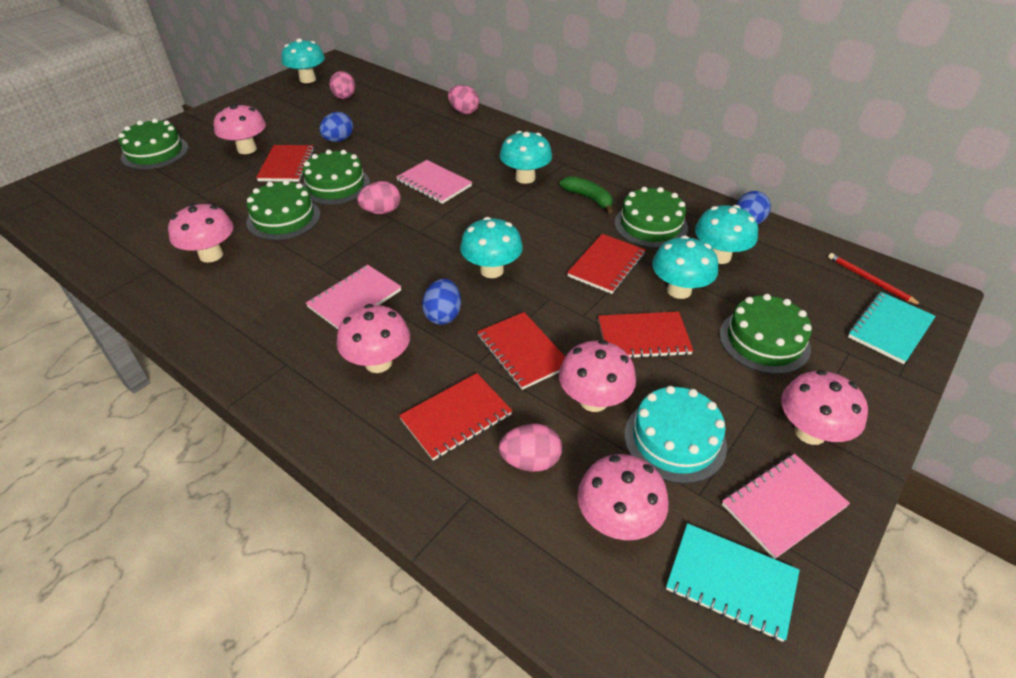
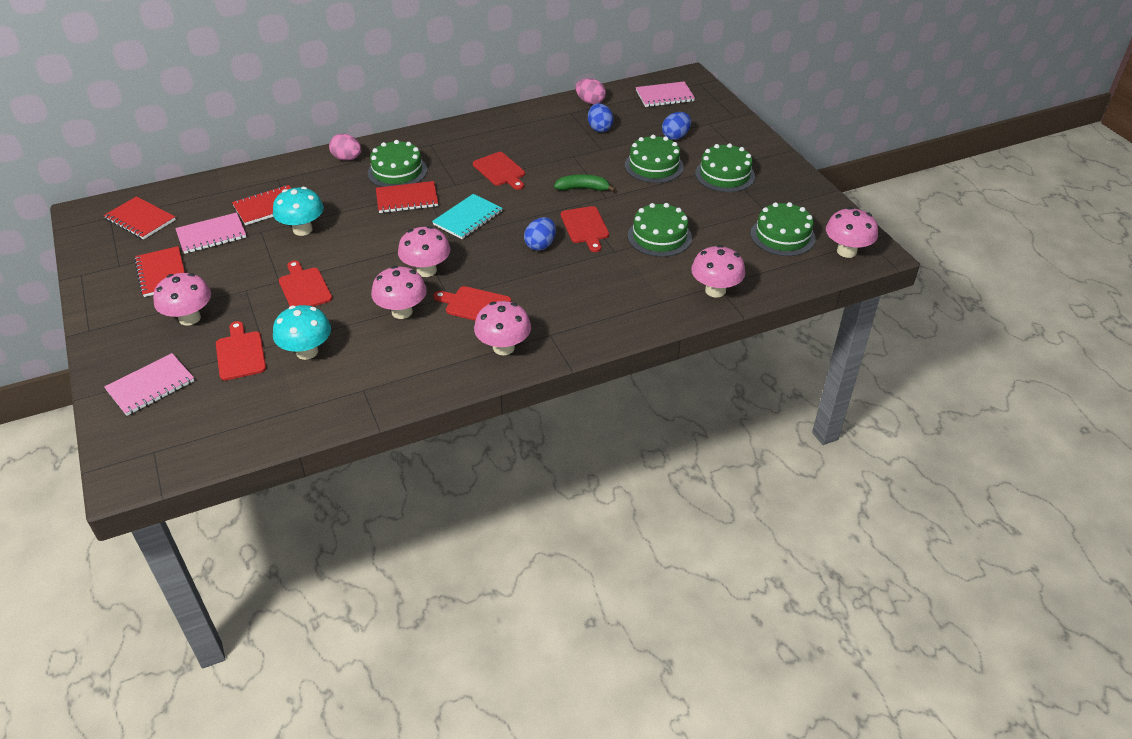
pink egg: [330,71,355,99] [357,181,401,214] [448,85,479,114] [499,424,562,471] = 4 -> [329,134,362,161] [576,78,606,105] = 2
red cutting board: none = 0 -> [216,321,266,381] [279,261,332,307] [433,286,511,321] [473,152,525,190] [561,206,609,252] = 5
red notebook: [256,145,314,182] [399,373,512,461] [477,312,565,390] [567,234,646,294] [598,312,694,359] = 5 -> [104,196,176,239] [134,246,185,297] [232,185,291,225] [376,181,438,213] = 4
red pencil: [828,253,922,306] = 1 -> none = 0
turquoise cake: [624,386,727,484] = 1 -> none = 0
turquoise mushroom: [282,38,325,83] [460,217,523,278] [500,131,552,184] [652,235,718,299] [695,205,758,264] = 5 -> [273,187,324,236] [273,305,331,360] = 2
turquoise notebook: [666,523,800,642] [848,292,936,364] = 2 -> [432,194,503,239] = 1

